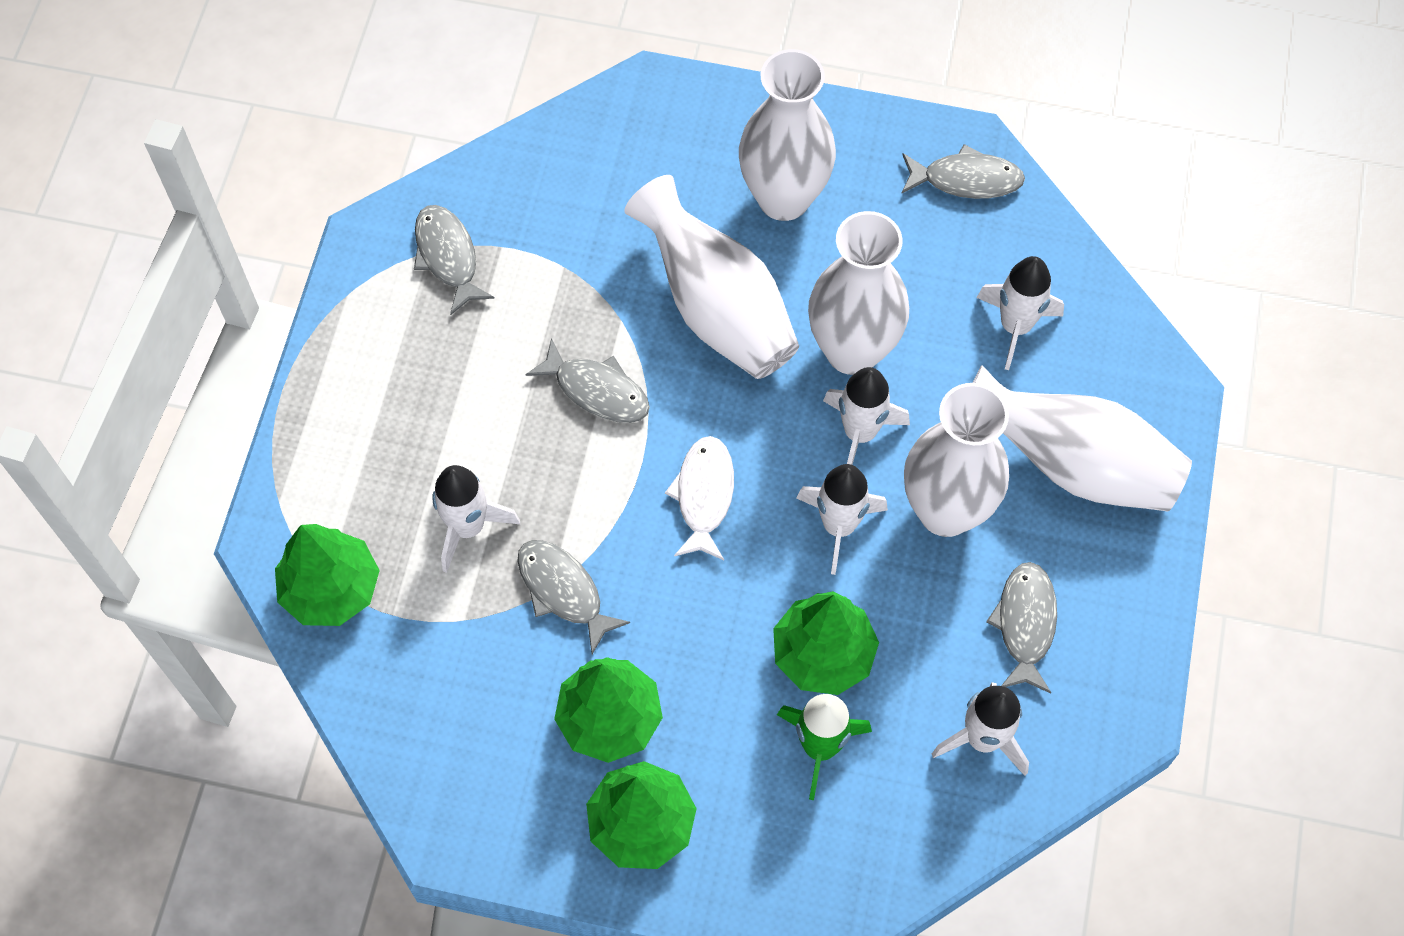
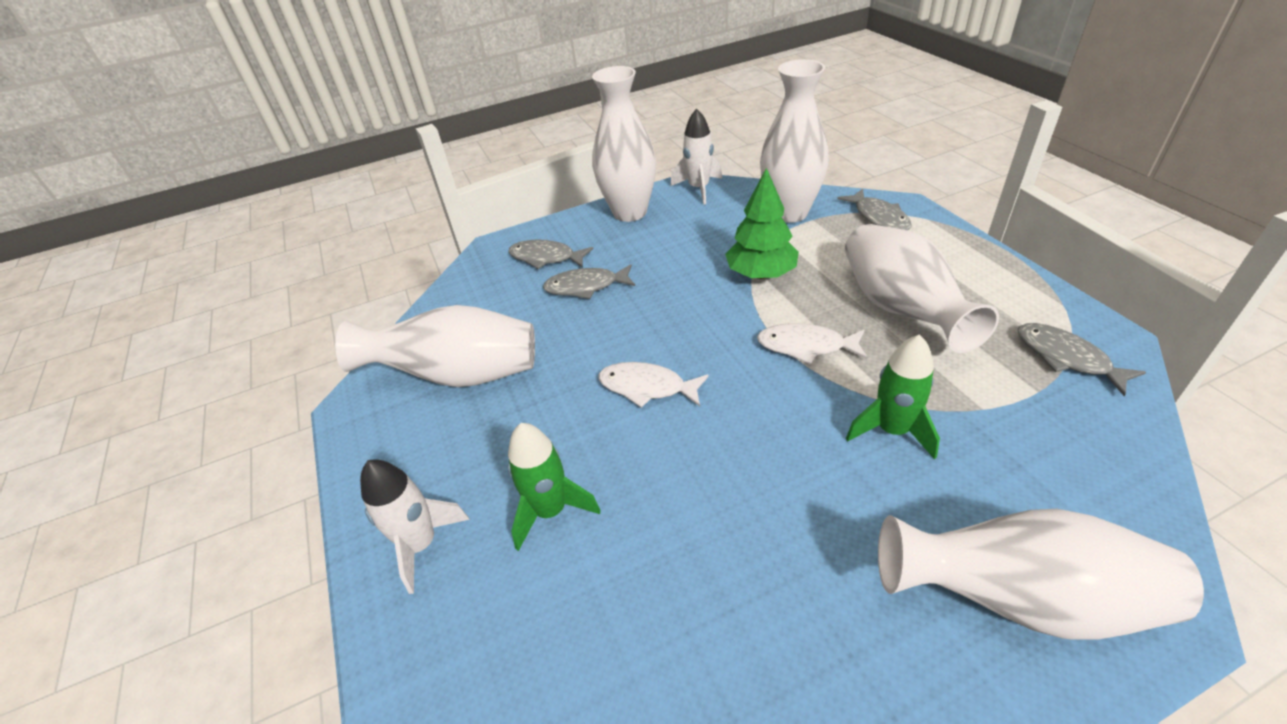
green rocket: [777,694,872,800] = 1 -> [508,423,601,551] [846,334,940,460] = 2
green tree: [275,524,380,626] [554,657,663,763] [586,761,697,869] [773,591,879,695] = 4 -> [725,168,799,279] = 1
grey fish: [414,205,495,315] [517,540,630,654] [525,338,650,423] [902,144,1025,199] [986,562,1057,693] = 5 -> [508,240,594,269] [543,264,635,299] [837,189,912,231] [1017,323,1146,396] = 4
white fish: [665,436,734,560] = 1 -> [598,362,709,408] [757,323,867,364] = 2
white rocket: [432,465,520,573] [796,464,888,575] [823,367,910,465] [932,682,1029,776] [977,256,1064,370] = 5 -> [360,460,470,594] [671,108,722,204] = 2

